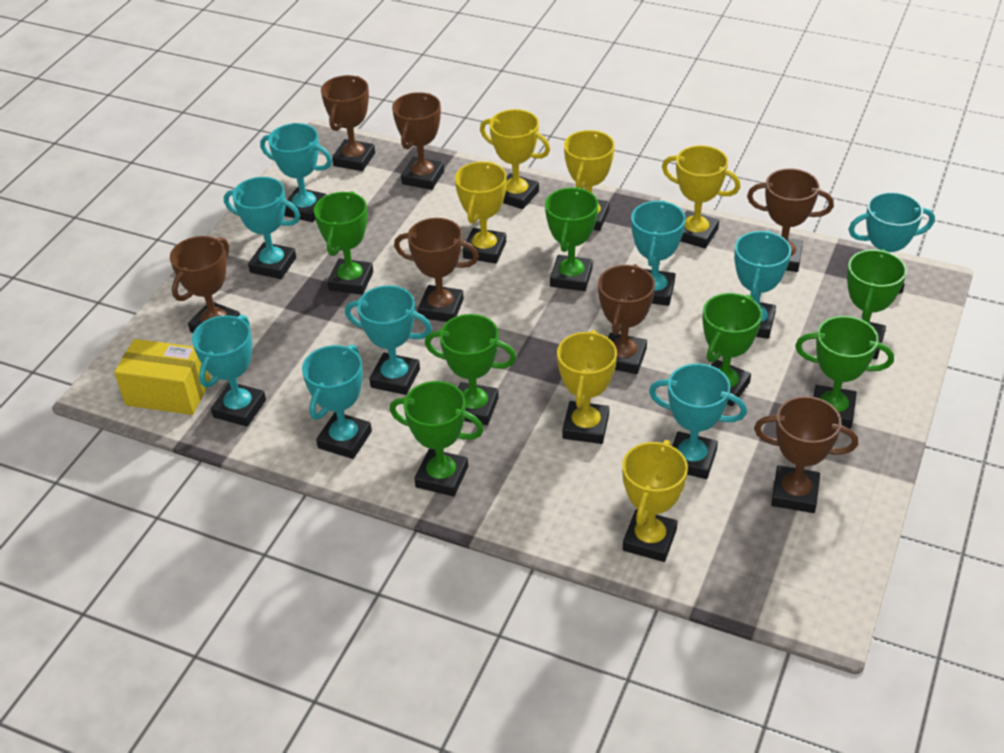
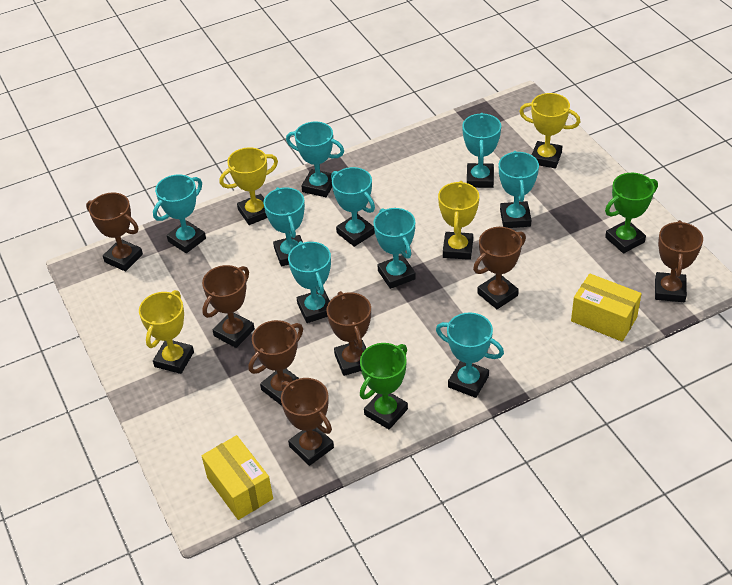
green trophy: [314,191,373,295] [390,381,484,496] [425,314,516,425] [545,187,598,291] [703,293,762,406] [795,316,894,429] [847,249,907,360] = 7 -> [360,343,408,429] [605,173,658,253] = 2
yellow box: [114,339,210,415] = 1 -> [202,435,273,520] [571,274,642,342] = 2
yellow trophy: [455,162,507,264] [480,109,550,209] [557,330,617,444] [564,130,615,231] [622,440,688,562] [662,145,741,249] = 6 -> [139,290,194,374] [219,147,278,225] [438,181,479,260] [519,93,580,169] = 4

